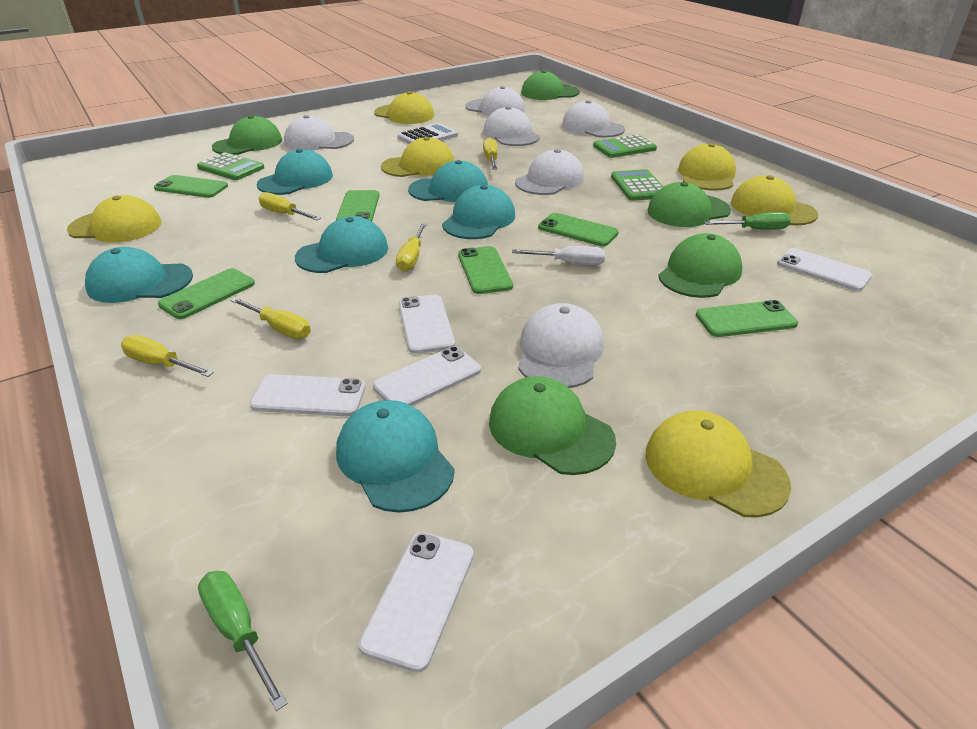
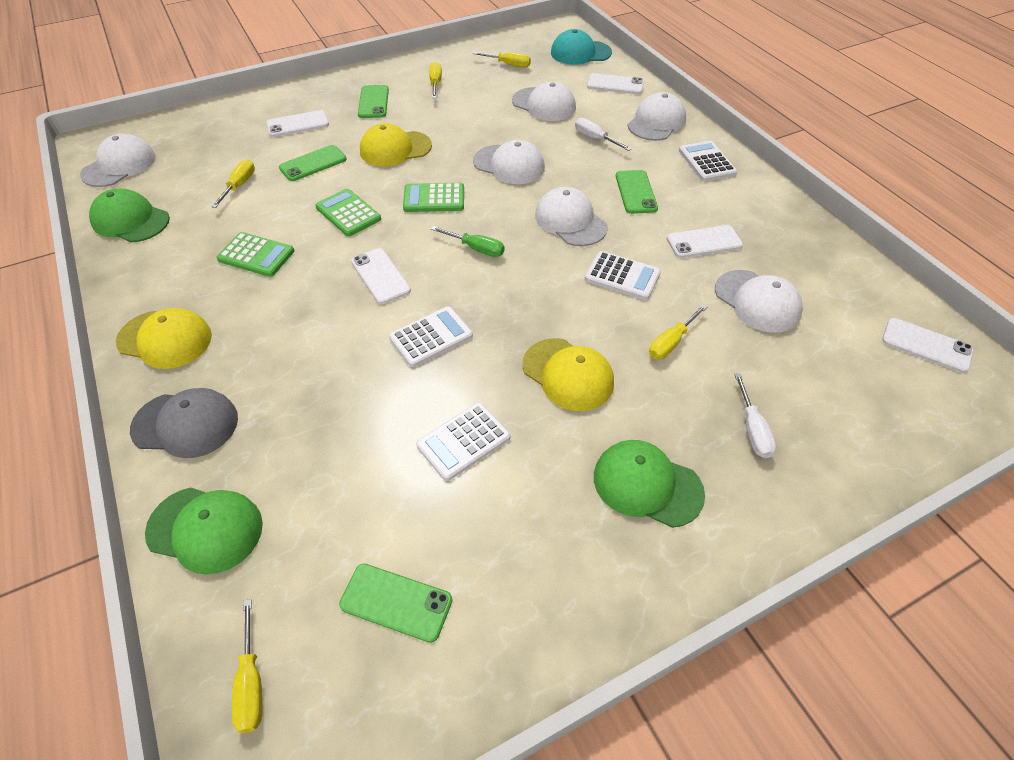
green cap: [212,115,282,155] [489,376,616,475] [521,70,580,100] [647,182,731,227] [658,233,742,298] = 5 -> [89,189,170,242] [145,487,263,575] [594,440,705,528] = 3
green phone: [154,175,228,198] [158,268,255,319] [336,190,379,221] [458,246,513,294] [538,213,619,246] [696,300,798,337] = 6 -> [279,145,346,181] [339,564,452,643] [358,85,389,118] [616,170,658,214] = 4
green screwdriver: [198,571,288,711] [704,212,791,230] = 2 -> [431,226,505,257] = 1
grey cap: none = 0 -> [130,388,238,458] = 1
turquoise cap: [85,247,193,303] [257,149,333,195] [295,216,388,273] [336,400,455,513] [408,160,488,202] [442,185,515,239] = 6 -> [551,29,612,65] = 1
white calculator: [397,123,458,144] = 1 -> [389,306,473,367] [416,403,510,481] [585,251,661,300] [679,141,737,181] = 4
white screwdriver: [512,246,605,265] = 1 -> [575,118,631,151] [734,373,776,458] = 2
yellow cap: [67,195,161,243] [374,91,434,124] [381,137,455,177] [645,411,791,517] [678,143,736,191] [731,175,818,225] = 6 -> [116,308,212,369] [360,123,432,166] [522,338,614,411] = 3

